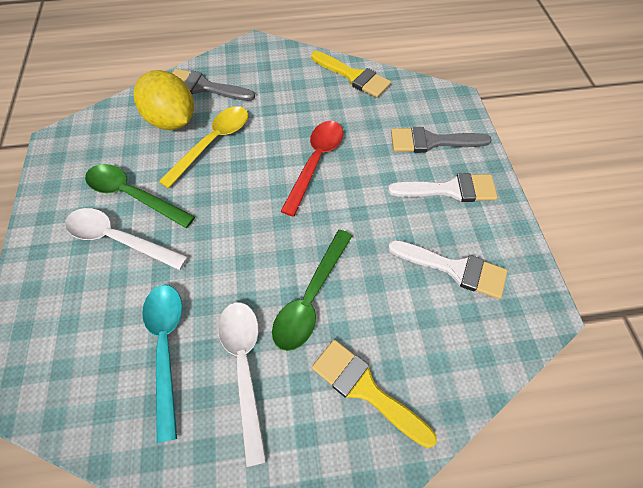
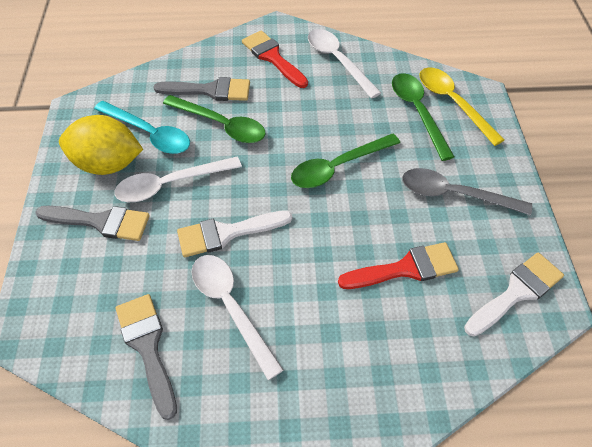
green spoon: [85,164,195,228] [272,230,352,351] = 2 -> [163,95,265,143] [291,134,400,188] [392,73,454,161] = 3
grey brush: [172,69,255,101] [391,127,492,153] = 2 -> [35,206,150,241] [116,294,177,420] [153,77,250,101] = 3
grey spoon: none = 0 -> [402,168,532,215] = 1
red brush: none = 0 -> [242,30,308,88] [338,242,459,289] = 2
red spoon: [281,121,343,217] = 1 -> none = 0
white spoon: [65,208,188,270] [218,302,267,467] = 2 -> [114,156,242,202] [192,255,284,380] [308,29,381,98] = 3
yellow brush: [311,51,391,98] [312,339,437,448] = 2 -> none = 0

